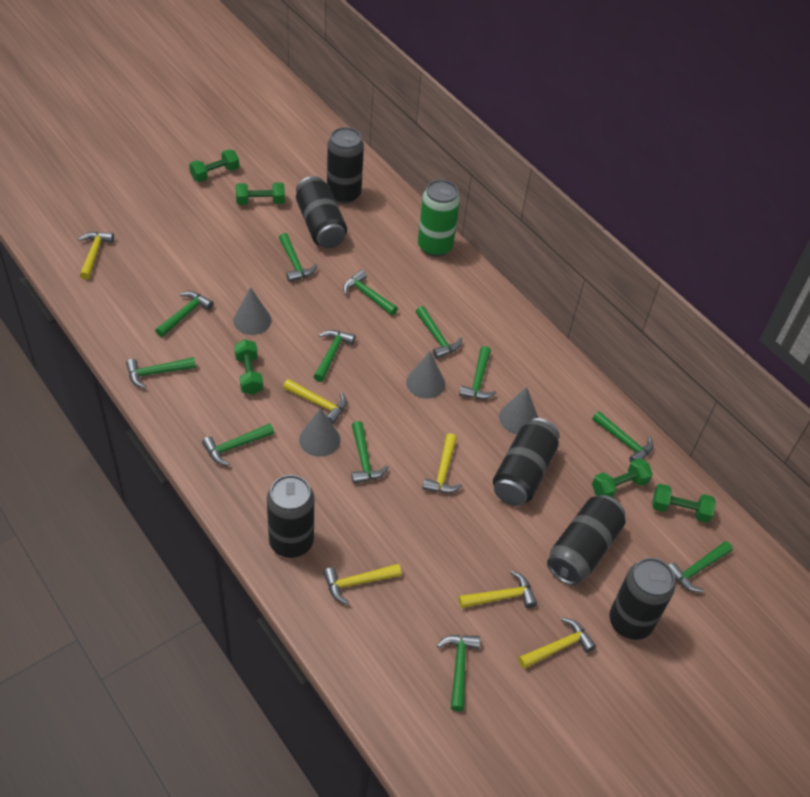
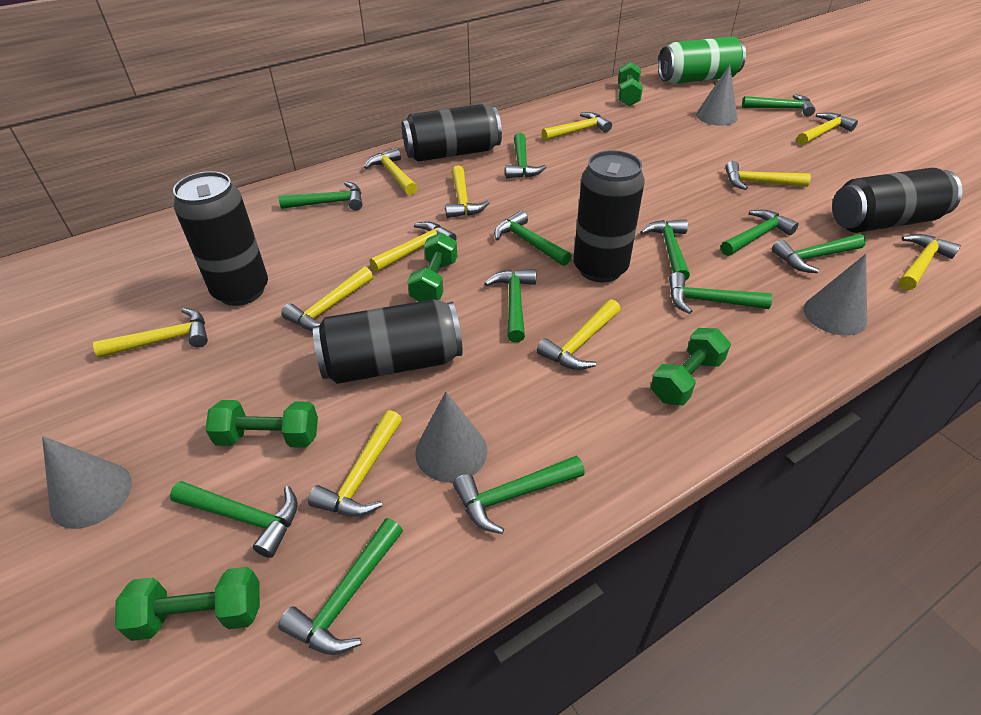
black can: [267,475,314,558] [296,176,347,248] [327,127,364,204] [493,418,560,506] [547,495,626,585] [609,558,675,640] = 6 -> [173,171,268,306] [313,299,463,384] [402,104,502,162] [573,150,645,282] [832,168,962,233] = 5
yellow hammer: [78,232,114,280] [283,379,347,425] [323,564,401,605] [422,433,462,493] [459,571,537,608] [518,618,596,669] = 6 -> [93,308,208,358] [281,266,373,331] [308,410,402,517] [364,148,417,195] [369,222,457,272] [445,165,489,218] [537,299,621,370] [542,112,612,141] [725,161,811,190] [797,113,858,145] [899,234,961,290] = 11

